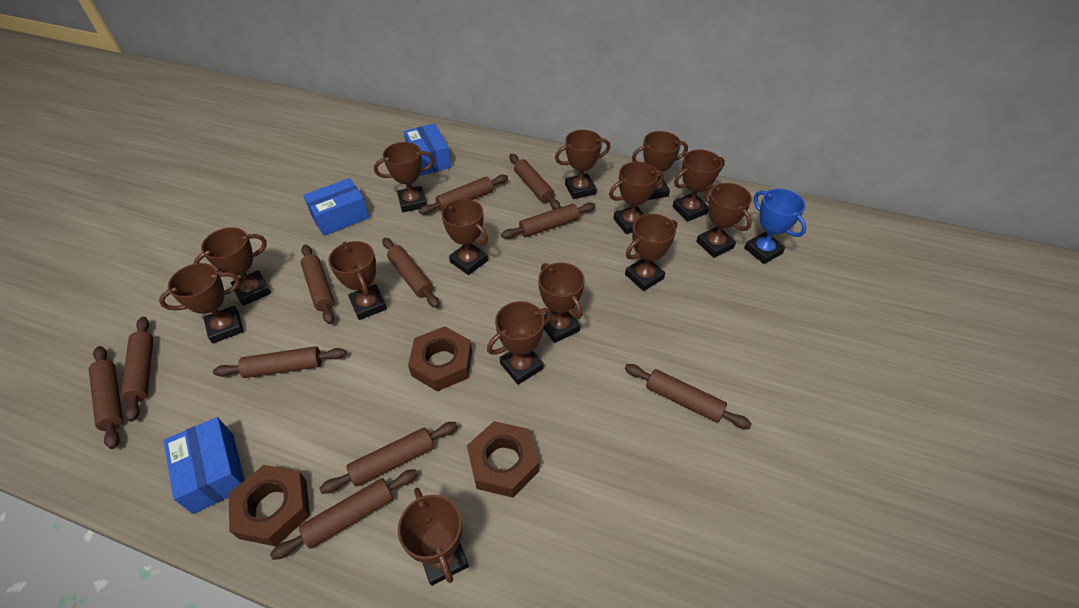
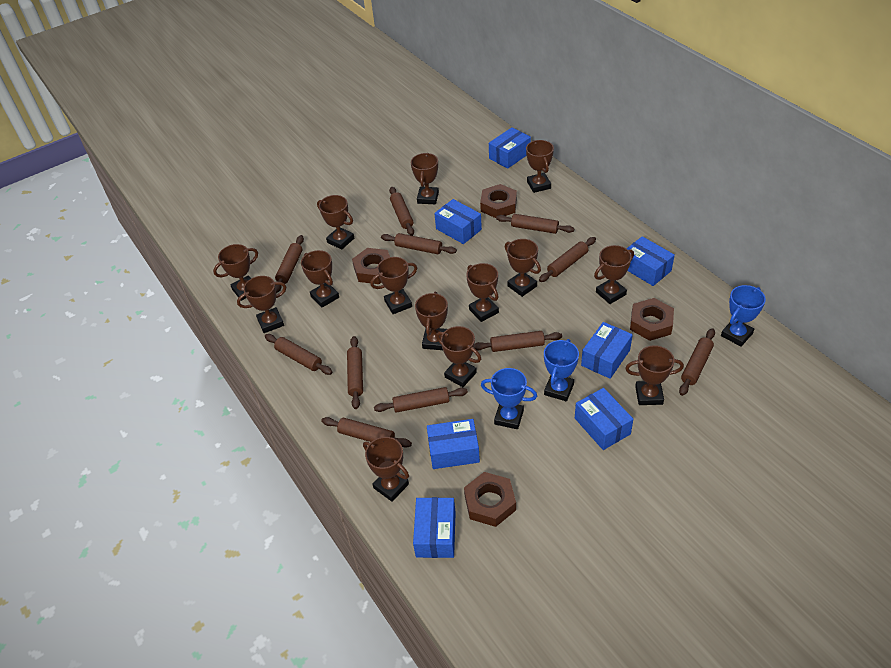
blue box: [164,417,245,514] [303,178,370,236] [404,124,451,176] = 3 -> [413,497,456,558] [427,419,480,469] [434,199,482,244] [489,127,531,169] [575,388,633,450] [581,322,633,379] [626,236,675,286] = 7
blue trophy: [744,189,807,264] = 1 -> [481,368,537,429] [544,339,579,401] [721,285,766,347] = 3
brown nut: [229,465,310,546] [408,326,472,391] [467,421,539,498] = 3 -> [352,248,390,284] [464,472,516,527] [480,184,517,218] [630,298,674,341] = 4

